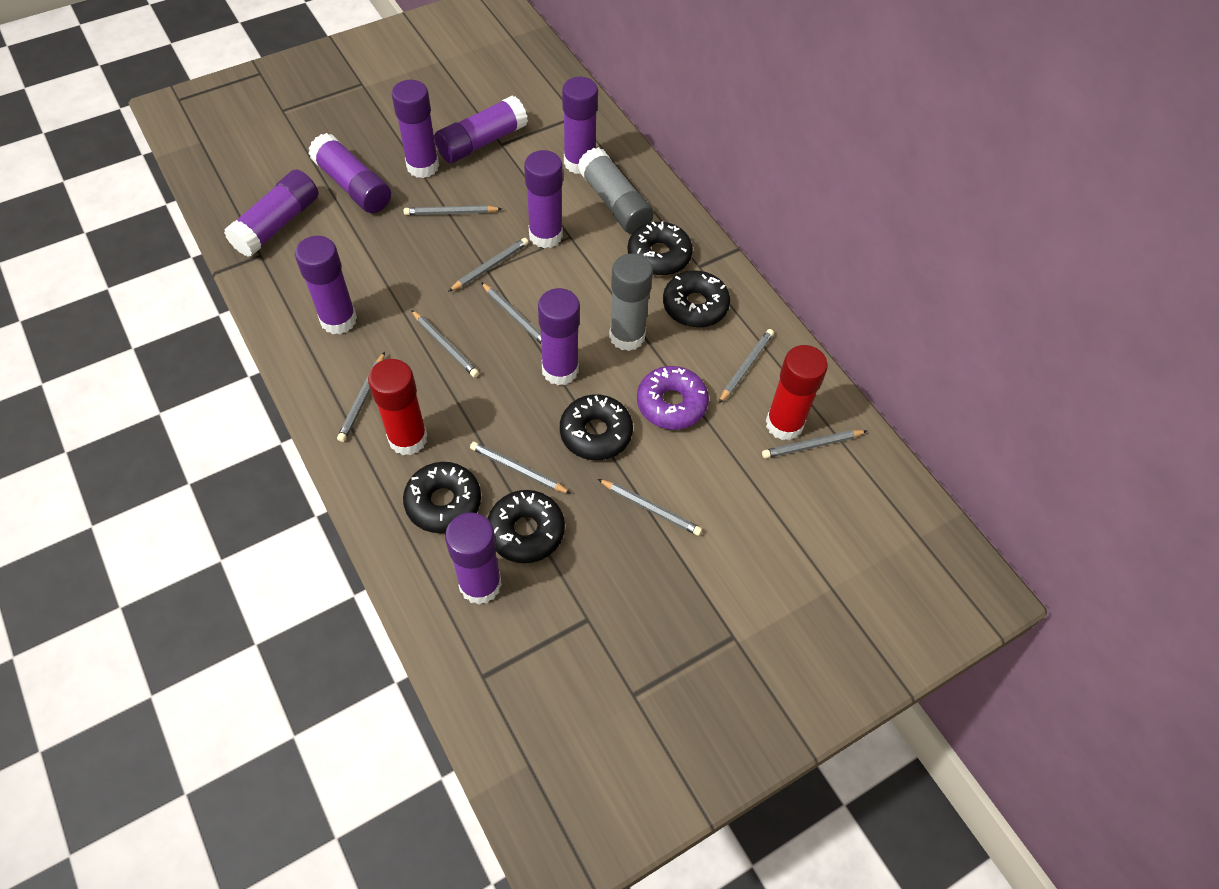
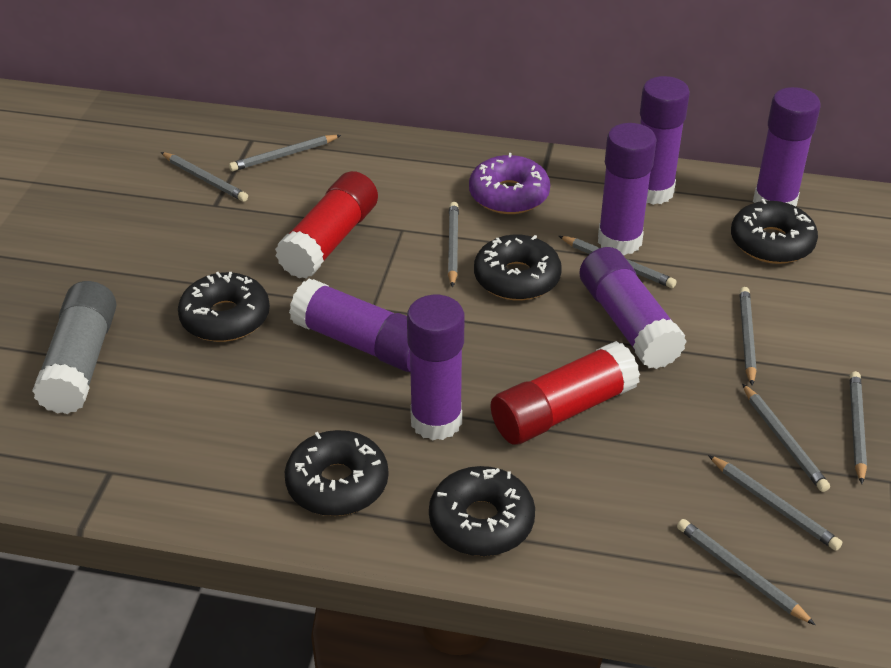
grey glue stick: [578,147,654,234] [609,254,653,351] = 2 -> [32,281,116,414] = 1
purple glue stick: [224,170,319,257] [295,236,357,334] [308,133,391,213] [392,80,439,178] [434,96,528,163] [445,512,502,605] [524,150,563,249] [538,288,580,385] [562,77,598,174] = 9 -> [289,279,411,372] [407,295,465,440] [580,247,687,369] [598,123,657,255] [640,76,690,205] [753,87,821,206] = 6

